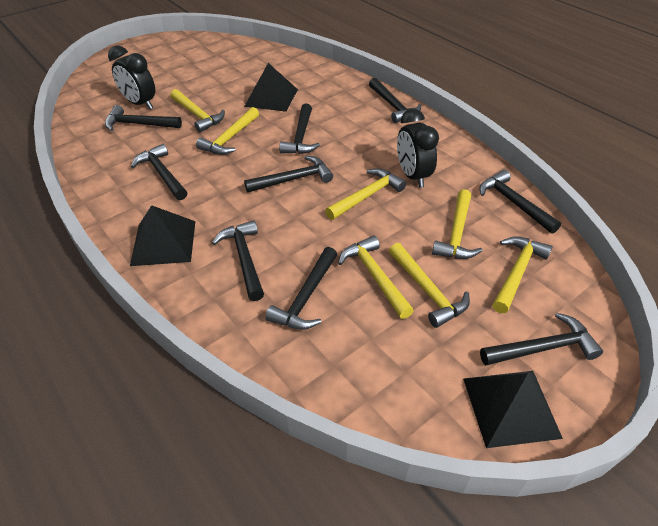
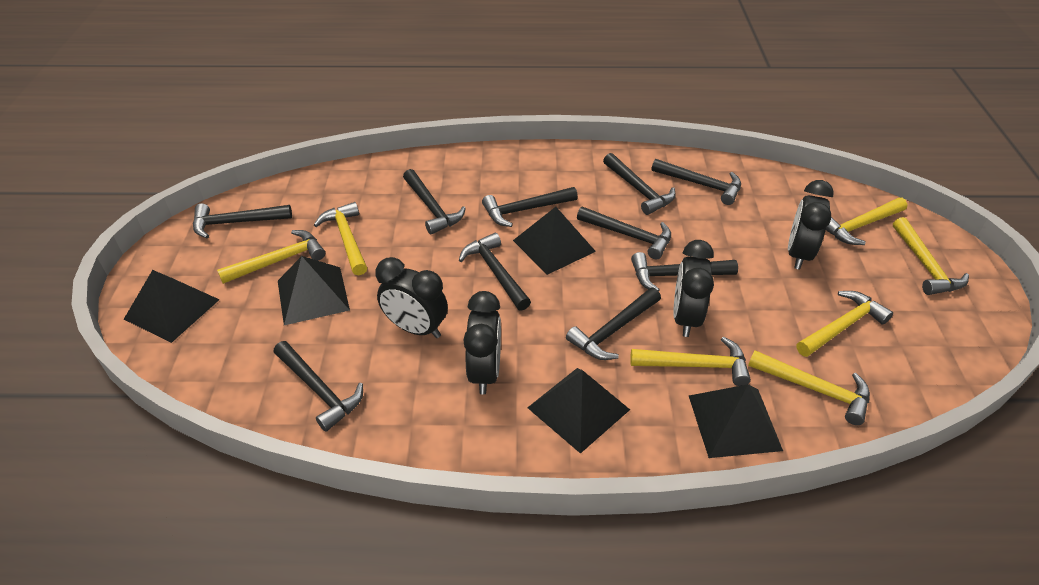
black clock: [108,46,155,109] [397,109,439,188] = 2 -> [375,257,448,338] [463,291,501,395] [673,240,714,337] [788,180,834,270] = 4
black hammer: [105,105,182,131] [131,144,187,200] [212,220,264,301] [244,156,333,193] [265,247,337,330] [279,104,320,154] [369,78,421,123] [479,170,561,234] [480,313,603,365] = 9 -> [193,203,292,238] [274,341,363,432] [403,169,466,235] [459,233,531,311] [482,187,578,227] [566,288,661,360] [577,207,671,259] [603,153,676,215] [631,252,738,291] [651,159,741,205] = 10
black pyramid: [130,205,195,266] [244,63,298,112] [463,371,563,448] = 3 -> [124,270,220,343] [278,256,350,325] [513,207,596,275] [527,368,630,454] [689,384,783,458] = 5

